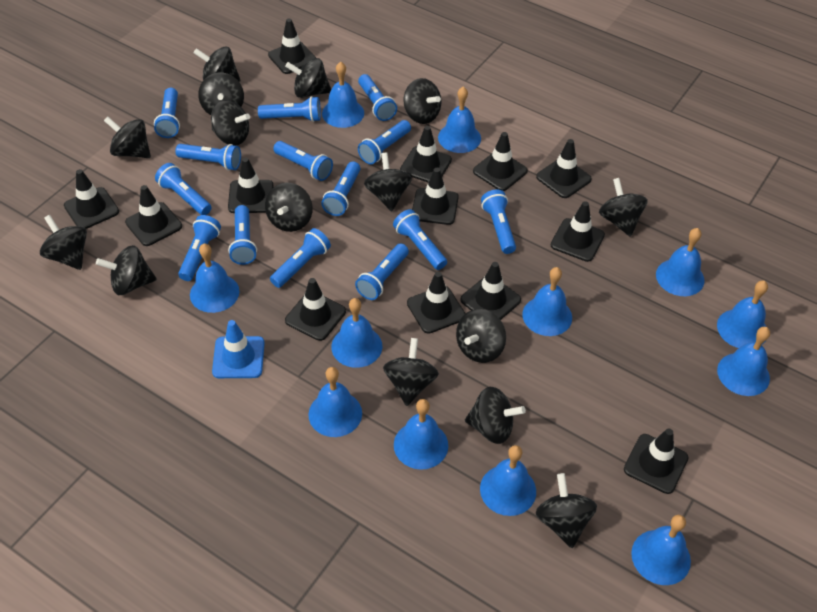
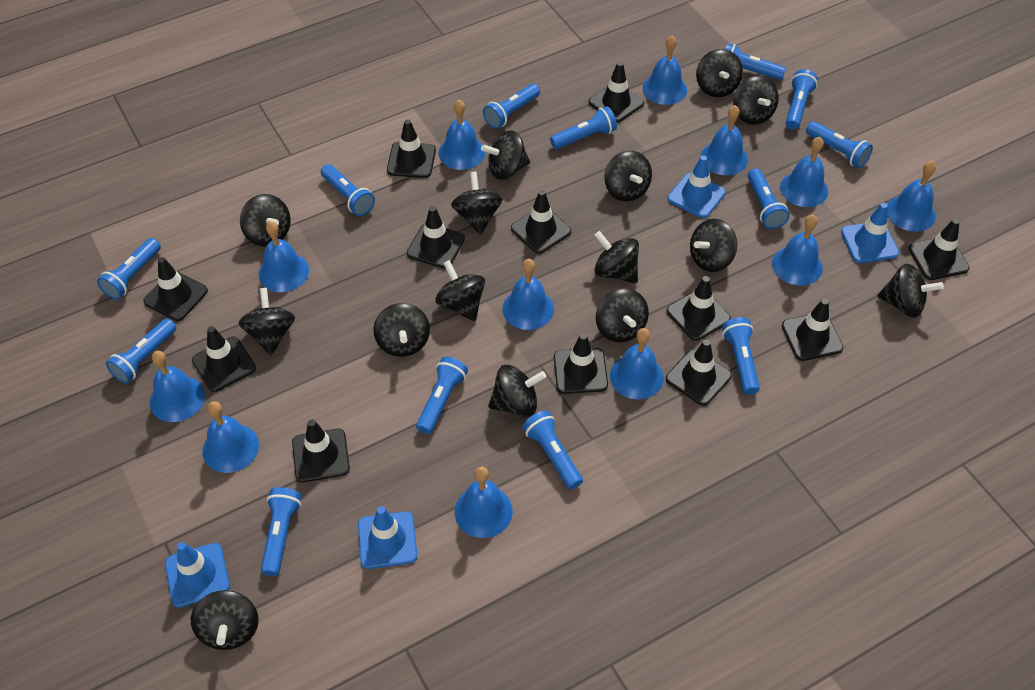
black traffic cone: [64,169,119,229] [125,185,182,246] [228,157,273,213] [268,19,316,74] [285,278,346,341] [400,126,452,182] [407,272,465,334] [412,168,459,225] [460,262,521,320] [473,132,528,191] [536,139,592,198] [551,201,605,262] [624,429,689,494] = 13 -> [143,257,208,321] [192,326,256,392] [292,419,350,482] [387,120,436,178] [407,206,465,269] [511,190,571,254] [554,333,608,394] [589,62,644,123] [666,340,732,406] [667,276,731,341] [782,298,844,361] [908,219,970,280] = 12
blue flashlight: [154,88,180,138] [155,163,212,215] [175,144,241,170] [178,215,221,281] [228,205,257,265] [258,96,321,122] [270,228,331,288] [273,141,333,181] [321,162,360,216] [355,244,409,300] [358,74,397,121] [358,120,411,164] [393,209,447,270] [481,190,516,254] = 14 -> [97,238,161,299] [106,318,176,384] [261,487,302,576] [321,164,375,216] [416,357,468,434] [483,84,540,129] [523,411,583,489] [550,106,617,149] [722,317,760,395] [726,43,786,80] [748,168,789,229] [786,69,818,130] [806,121,873,168] = 13
blue traffic cone: [212,320,265,378] = 1 -> [165,542,230,608] [358,506,417,569] [668,155,726,218] [841,203,899,263] = 4

